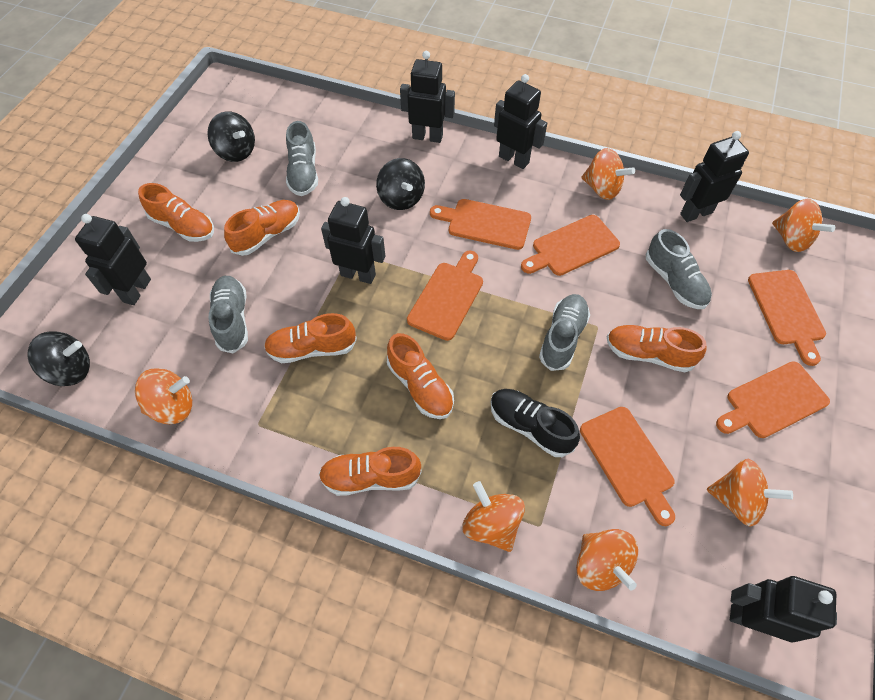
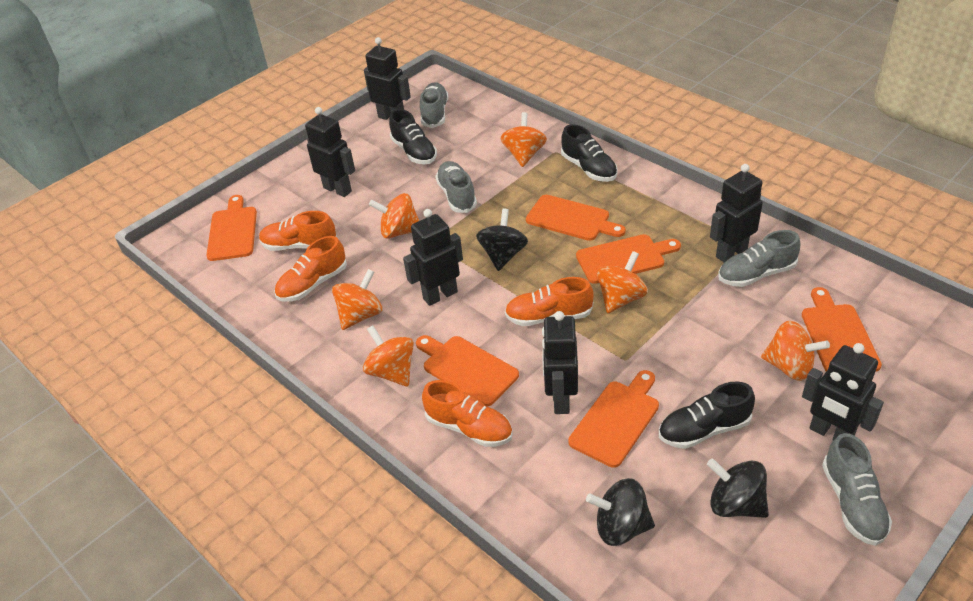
black shoe: [490,389,580,457] = 1 -> [389,109,437,164] [561,124,618,182] [659,381,755,449] = 3
orange shoe: [138,183,214,242] [224,200,300,256] [264,313,357,363] [319,447,422,496] [387,333,454,419] [607,325,706,372] = 6 -> [259,211,337,251] [274,236,347,302] [422,380,513,447] [505,277,594,326] = 4

